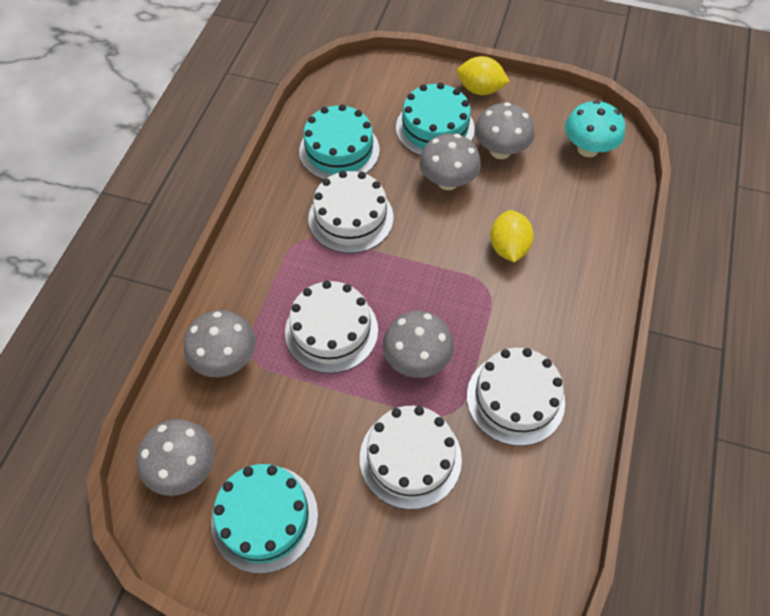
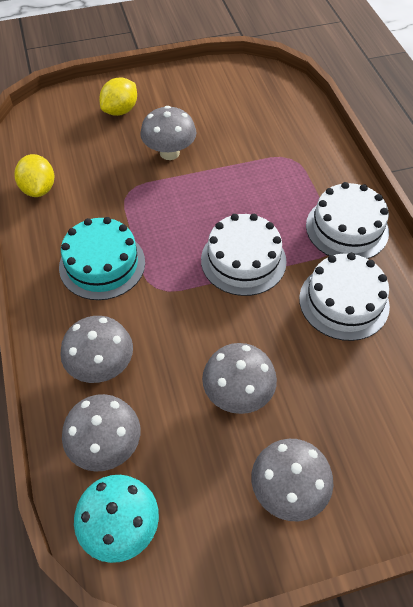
turquoise cake: [211,464,318,574] [299,104,380,180] [396,83,475,156] = 3 -> [59,217,145,300] = 1
white cake: [285,281,378,373] [308,171,394,253] [360,406,462,509] [467,348,565,446] = 4 -> [201,214,287,296] [299,253,390,341] [306,182,389,259] = 3

